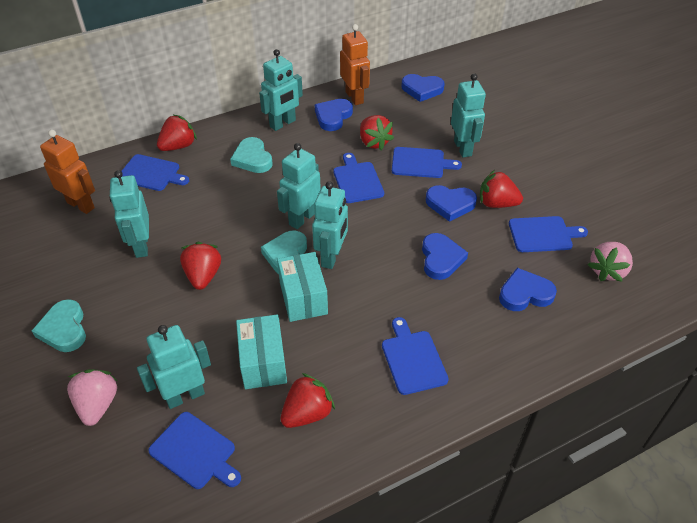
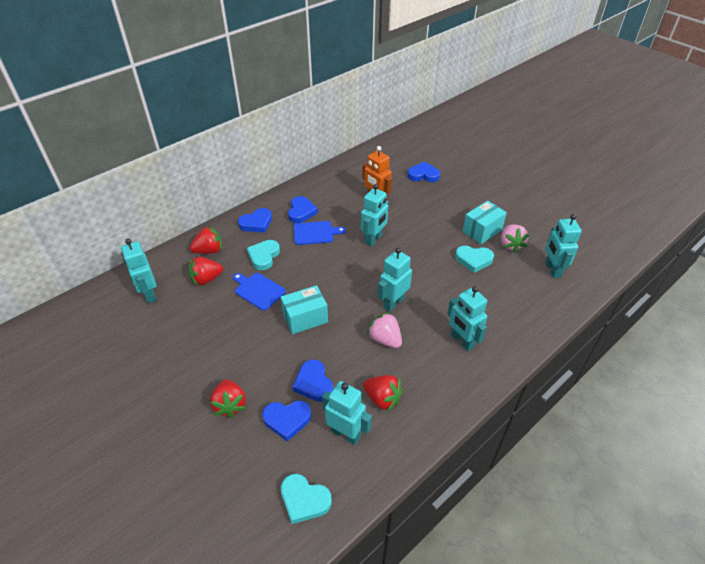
blue cutting board: [121,154,189,191] [148,412,241,489] [333,153,384,203] [382,317,449,395] [392,147,462,178] [509,216,588,252] = 6 -> [233,273,286,311] [293,221,346,245] = 2
orange robot: [40,130,95,214] [340,24,370,105] = 2 -> [362,146,392,200] = 1
red strawberry: [157,115,197,151] [180,242,221,290] [281,373,335,428] [360,115,394,150] [480,170,523,208] = 5 -> [189,257,223,285] [190,226,222,254] [210,379,246,418] [363,375,403,412] = 4

